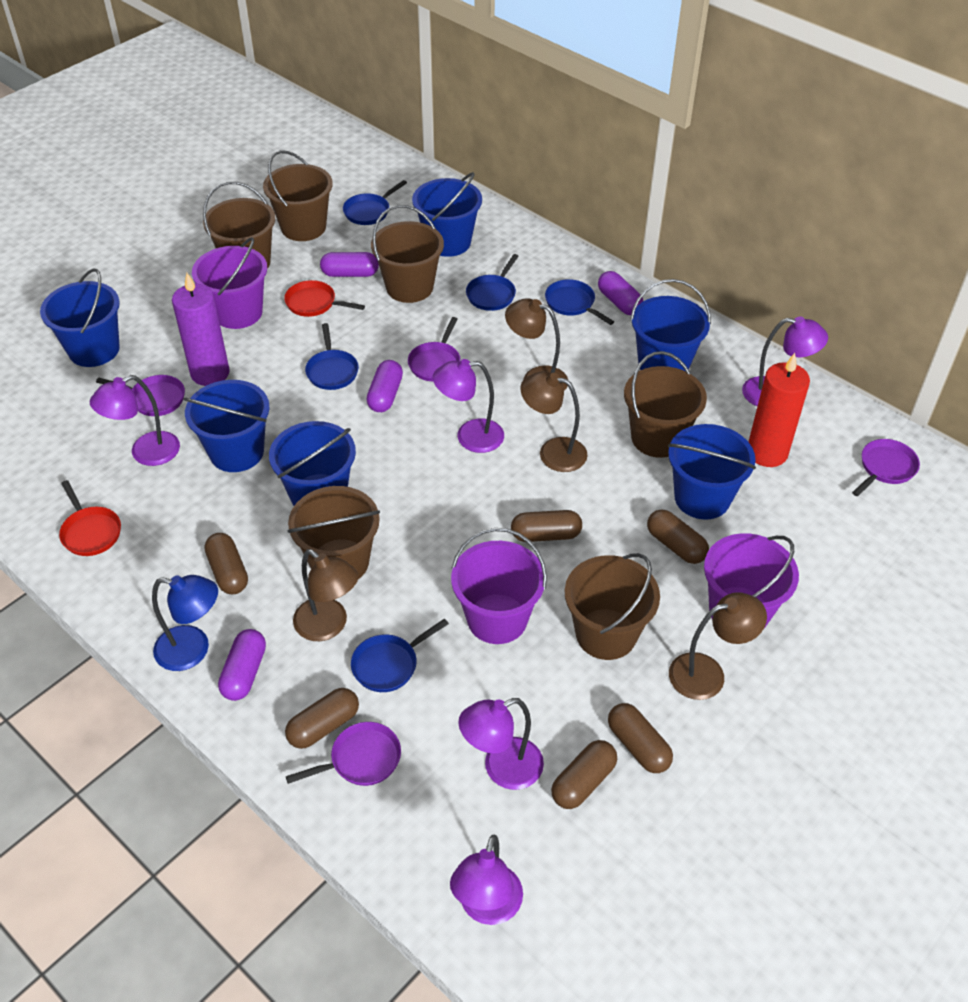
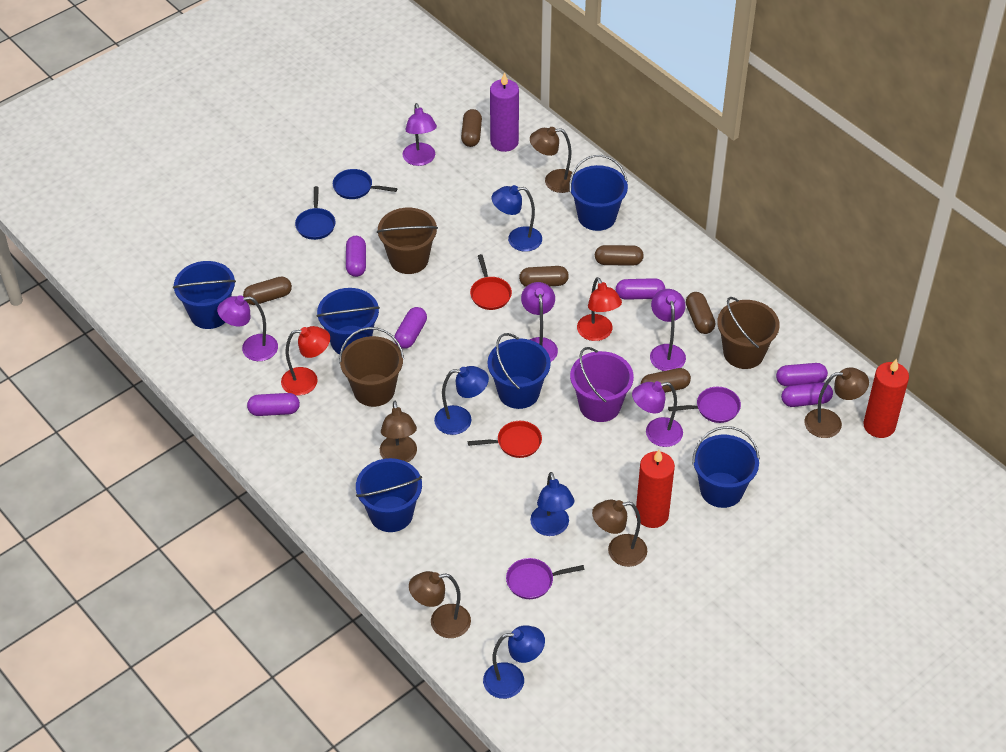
blue lamp: [152,575,218,671] = 1 -> [434,366,489,435] [483,625,545,699] [492,185,542,252] [530,472,574,536] = 4
blue pan: [305,323,359,390] [343,180,407,225] [351,618,449,692] [466,254,519,311] [545,279,614,325] = 5 -> [295,186,335,240] [333,169,397,199] = 2
brown bucket: [203,181,275,269] [263,150,333,241] [288,486,380,579] [371,205,444,303] [565,553,660,660] [624,351,707,458] = 6 -> [339,327,404,407] [377,208,438,274] [717,297,780,369] = 3
brown lamp: [293,549,359,641] [505,298,568,391] [521,371,588,472] [669,592,767,700] = 4 -> [380,401,417,462] [409,571,471,638] [530,127,572,193] [592,500,647,567] [804,367,869,438] = 5
purple bucket: [192,237,267,329] [451,528,547,644] [704,533,799,627] = 3 -> [570,347,634,422] = 1
purple capsule: [218,629,266,701] [320,252,379,277] [366,360,403,412] [598,271,643,315] = 4 -> [247,393,300,416] [346,236,366,277] [394,307,427,349] [616,278,665,300] [776,363,828,386] [781,382,833,407] = 6
purple pan: [96,375,185,416] [286,722,401,786] [408,317,461,381] [852,439,920,496] = 4 -> [506,558,584,599] [668,387,741,423] = 2
red candle: [749,353,810,467] = 1 -> [636,450,675,528] [863,359,909,438] = 2
red lamp: none = 0 -> [281,326,330,396] [577,277,622,341] = 2

